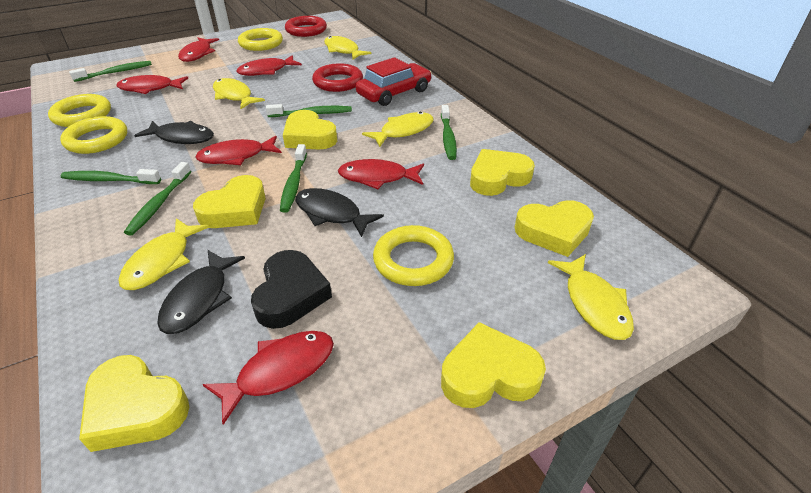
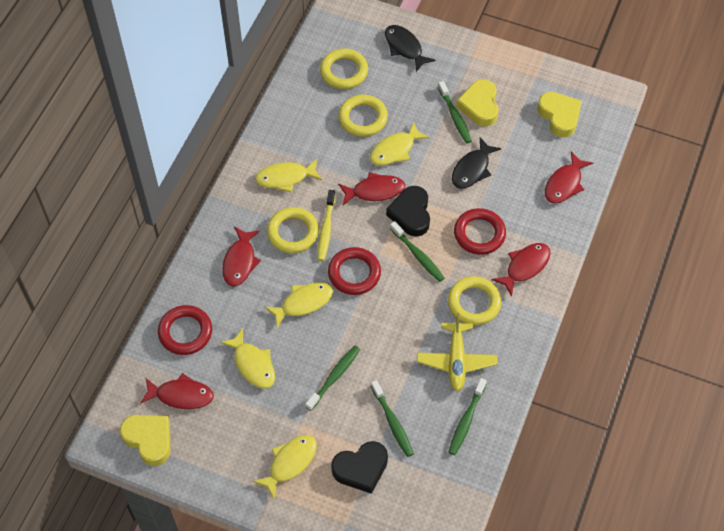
black fish: [134,121,214,144] [157,250,245,334] [295,188,384,237] = 3 -> [385,25,435,72] [452,137,501,189] = 2
black heart: [251,250,332,329] = 1 -> [331,441,388,494] [386,186,430,237] = 2
green toothbrush: [61,169,161,184] [69,61,152,82] [124,162,191,235] [266,104,352,117] [280,144,307,213] [441,105,457,160] = 6 -> [305,346,360,411] [371,380,414,457] [390,221,444,282] [438,81,472,144] [449,378,487,455] = 5
red car: [356,57,432,106] = 1 -> none = 0
red fish: [117,75,188,94] [178,38,219,62] [195,136,282,165] [202,331,334,425] [236,55,302,76] [338,159,424,189] = 6 -> [140,373,214,409] [222,227,261,286] [338,172,405,205] [492,243,551,296] [545,151,593,204] = 5
red ring: [285,16,327,37] [312,63,363,92] = 2 -> [158,305,212,355] [328,247,381,295] [454,208,506,255] = 3
yellow heart: [79,355,190,452] [193,175,265,228] [283,110,337,150] [441,322,546,408] [470,149,535,196] [515,200,594,257] = 6 -> [120,415,171,466] [456,79,499,127] [537,92,582,137] = 3
yellow plane: none = 0 -> [417,313,497,392] = 1
yellow toothbrush: none = 0 -> [318,190,335,261] = 1

